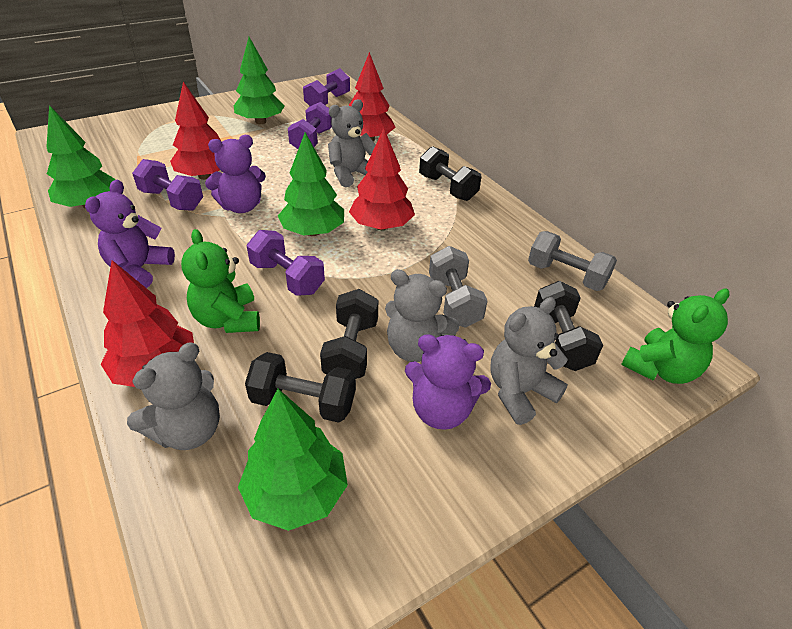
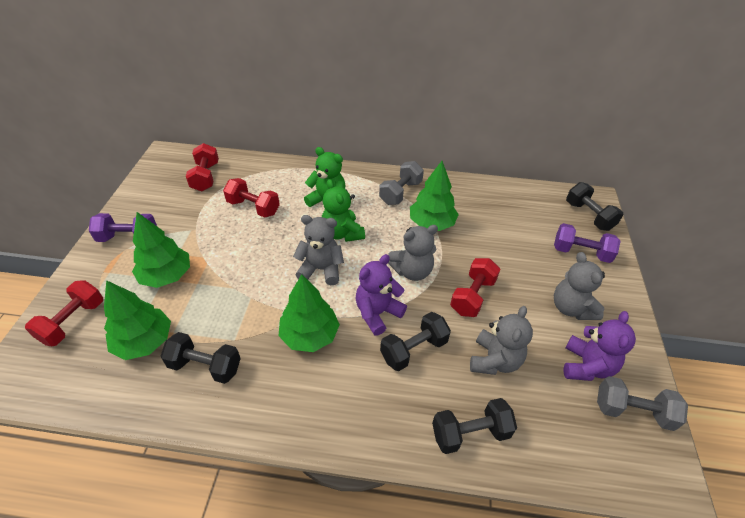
purple dumbbell: [132,159,203,211] [247,230,325,296] [288,102,332,149] [303,68,350,106] = 4 -> [89,213,157,242] [554,223,621,263] = 2
purple teddy bear: [85,180,175,288] [205,135,266,213] [405,334,491,430] = 3 -> [355,254,407,336] [564,311,636,381] = 2
red dumbbell: none = 0 -> [25,280,103,346] [186,143,219,191] [223,178,280,218] [450,258,500,317] = 4
red tree: [101,260,194,387] [170,82,221,180] [349,52,396,141] [349,128,415,230] = 4 -> none = 0

